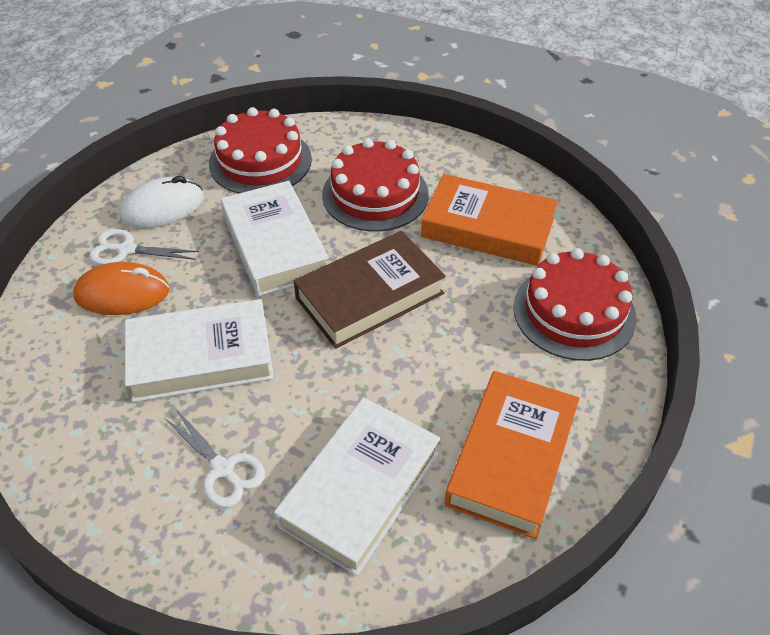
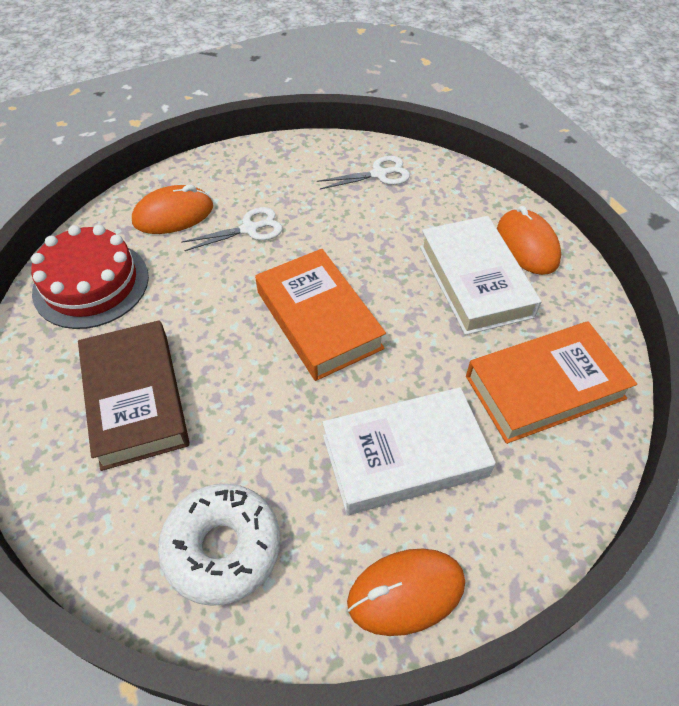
orange mouse: [73,262,170,315] = 1 -> [132,185,213,234] [347,549,465,636] [497,206,561,275] = 3
red cake: [209,107,312,194] [322,138,429,232] [513,248,637,361] = 3 -> [31,225,149,329] = 1
white book: [125,299,274,402] [221,181,329,297] [274,397,441,576] = 3 -> [322,387,496,515] [420,216,542,335] = 2
white donut: none = 0 -> [158,484,280,606] = 1
white mouse: [119,176,204,228] = 1 -> none = 0

